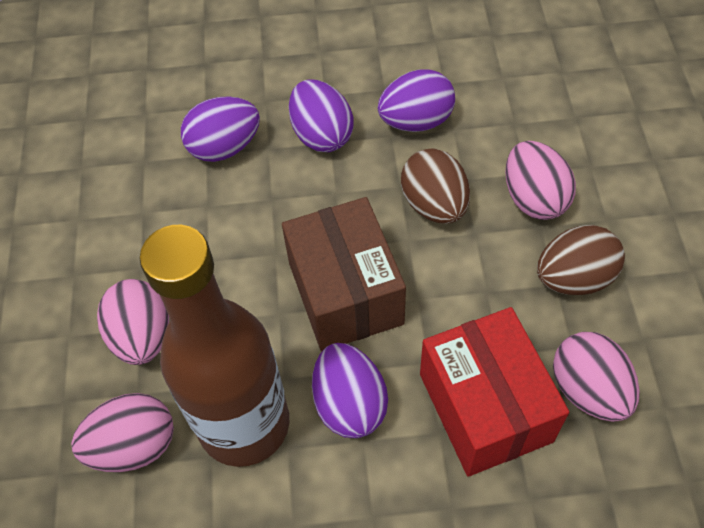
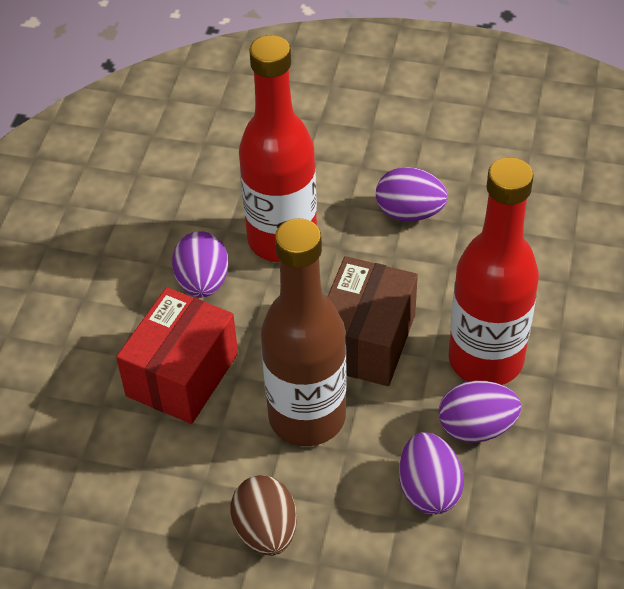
brown egg: [401,149,470,224] [537,225,625,295] = 2 -> [231,475,297,556] = 1
pink egg: [71,393,174,472] [97,279,169,365] [505,141,576,220] [553,332,640,422] = 4 -> none = 0
red bottle: none = 0 -> [239,35,317,262] [448,157,539,385] = 2

